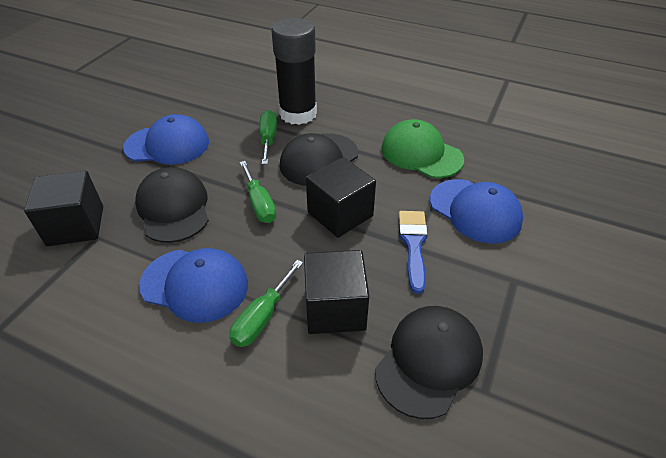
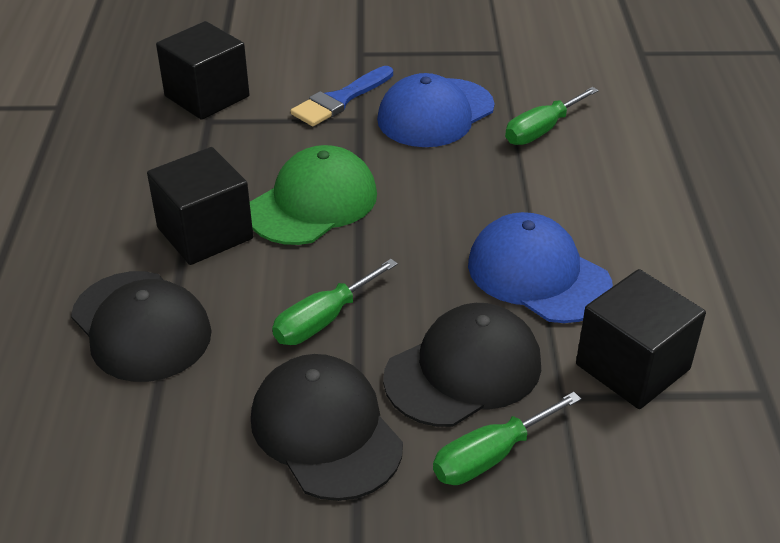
black glue stick: [271,18,317,125] = 1 -> none = 0
blue cap: [123,114,209,164] [139,248,248,323] [430,179,523,244] = 3 -> [377,73,494,147] [468,212,613,323] = 2

